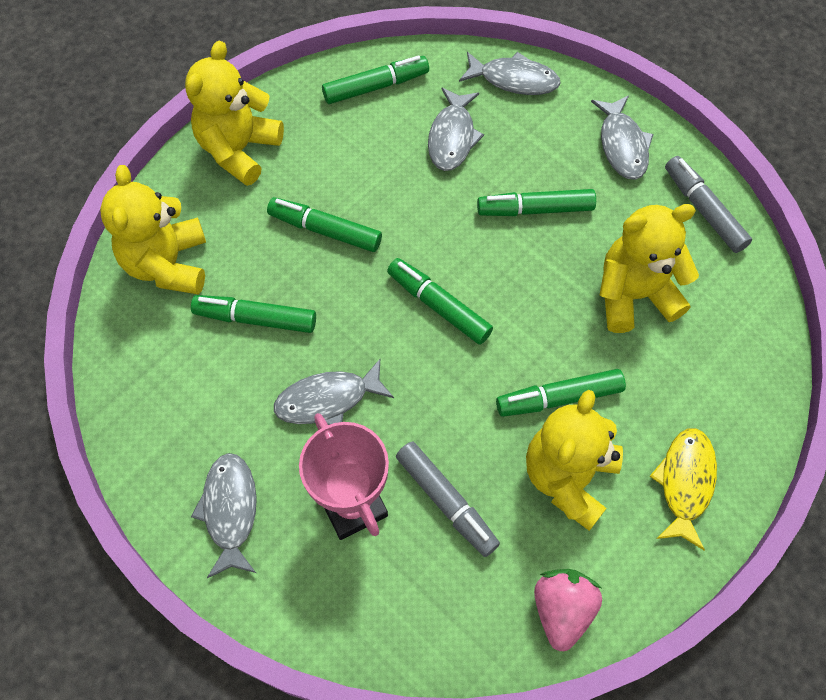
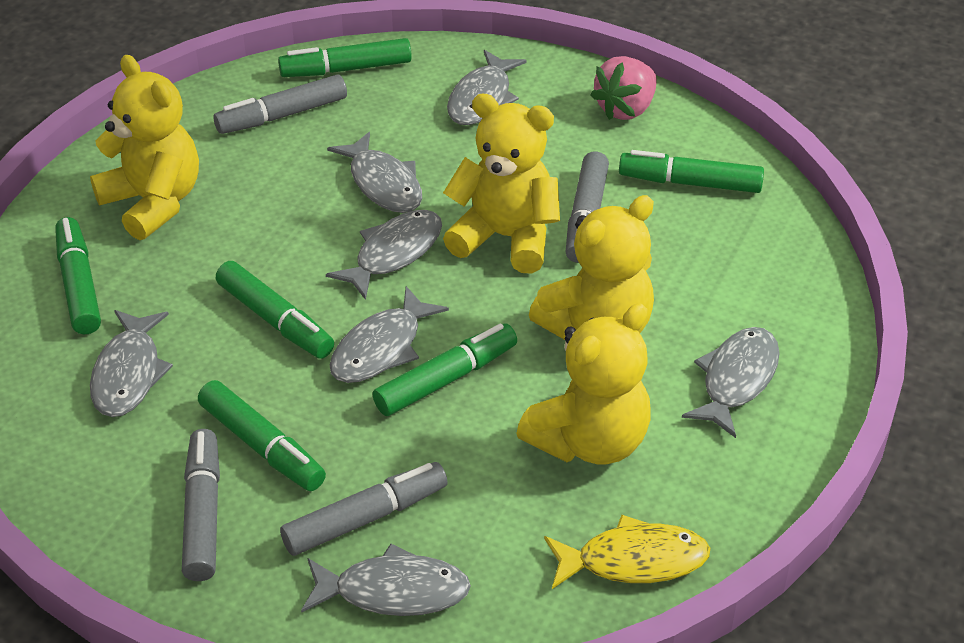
grey fish: [191,453,257,578] [274,359,394,425] [428,87,484,171] [459,52,561,95] [591,96,654,180] = 5 -> [90,310,173,417] [301,544,471,616] [326,210,442,300] [327,132,422,213] [330,286,449,383] [447,50,527,125] [682,327,780,438] = 7
grey marker: [396,442,500,557] [665,156,752,253] = 2 -> [182,429,220,581] [213,75,347,134] [280,462,448,556] [566,151,609,263] = 4
pink trophy: [299,413,389,540] = 1 -> none = 0

